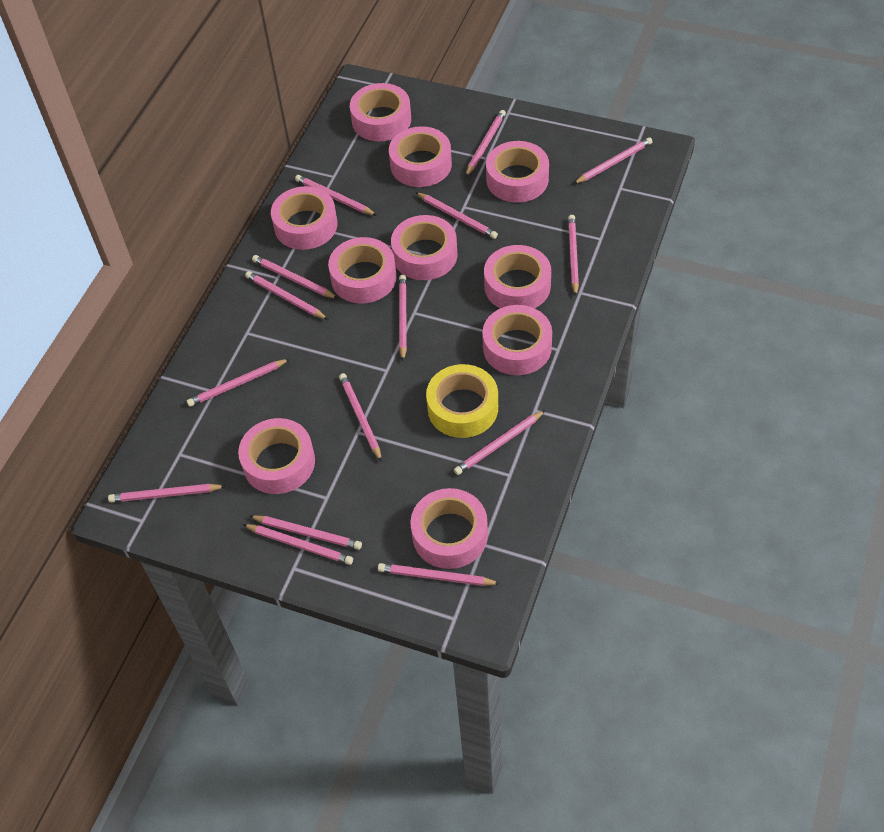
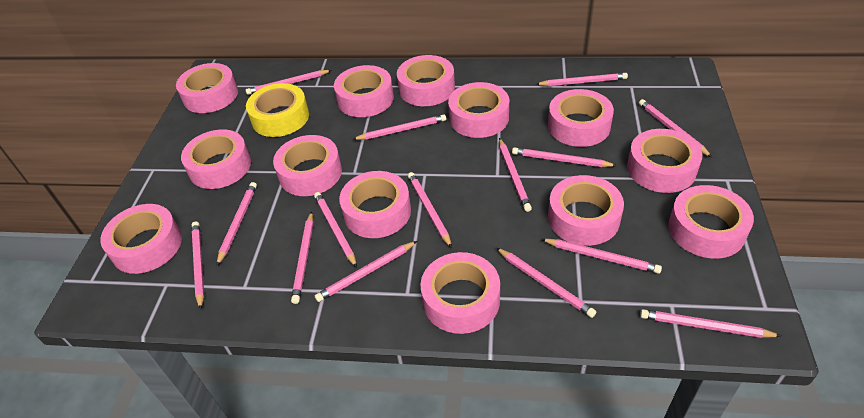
pink tape: [238,418,315,494] [271,186,337,250] [328,237,397,303] [350,83,411,141] [389,126,452,187] [391,215,457,280] [410,488,488,569] [482,305,552,375] [484,245,551,308] [486,141,549,203] = 10 -> [100,204,182,274] [176,63,238,113] [181,129,251,189] [273,135,342,196] [334,65,394,117] [339,171,411,238] [397,55,455,106] [420,252,500,334] [448,82,509,138] [548,89,614,147] [548,175,624,246] [627,129,702,193] [668,185,754,259] = 13

